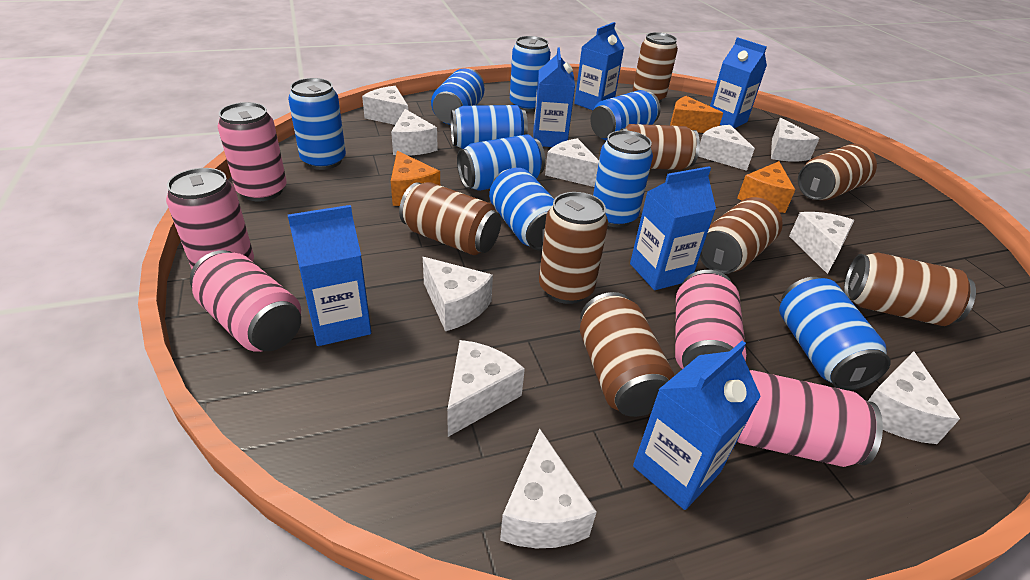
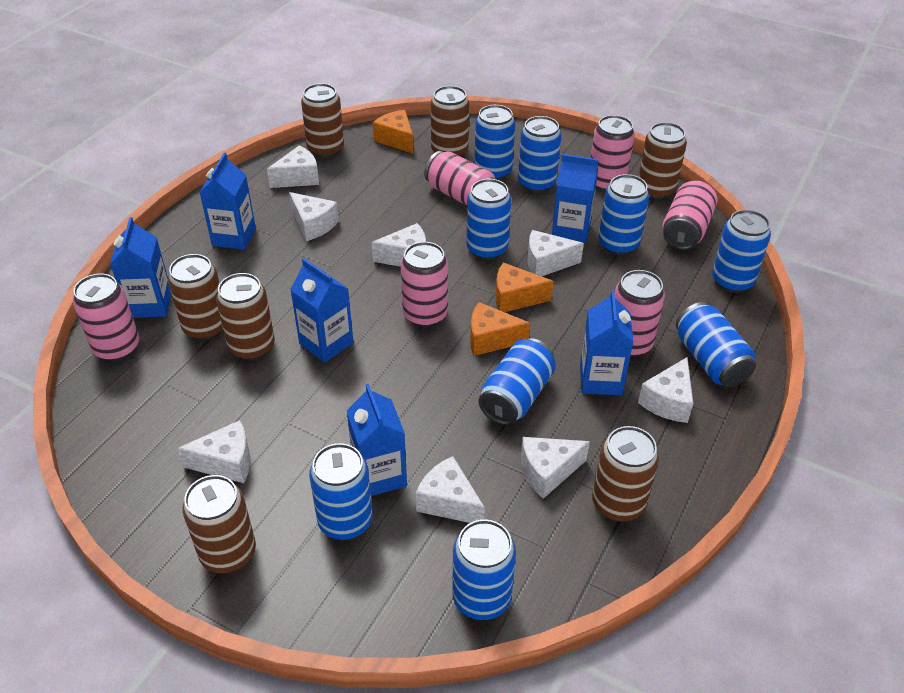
brown can: [399,182,501,255] [539,192,608,304] [580,292,675,417] [620,124,700,170] [632,32,678,103] [699,197,783,274] [798,144,877,201] [844,253,976,326] = 8 -> [168,254,223,340] [182,475,256,573] [216,273,275,360] [301,83,344,158] [431,86,470,157] [592,426,659,522] [639,122,687,199] = 7
pink can: [166,168,254,269] [190,250,301,352] [218,102,287,201] [675,270,746,369] [737,370,883,467] = 5 -> [73,274,139,361] [401,242,448,327] [424,151,495,206] [591,115,635,191] [615,270,665,357] [662,181,717,250] = 6
white cheese: [362,86,408,125] [391,109,438,155] [423,257,493,331] [447,340,525,437] [500,429,597,548] [545,138,599,187] [698,125,755,171] [771,118,820,162] [789,212,854,274] [868,351,960,444] = 10 -> [177,420,250,483] [267,146,319,188] [289,192,339,241] [372,223,426,267] [416,456,485,523] [521,437,590,499] [528,230,584,276] [638,357,693,423] = 8

